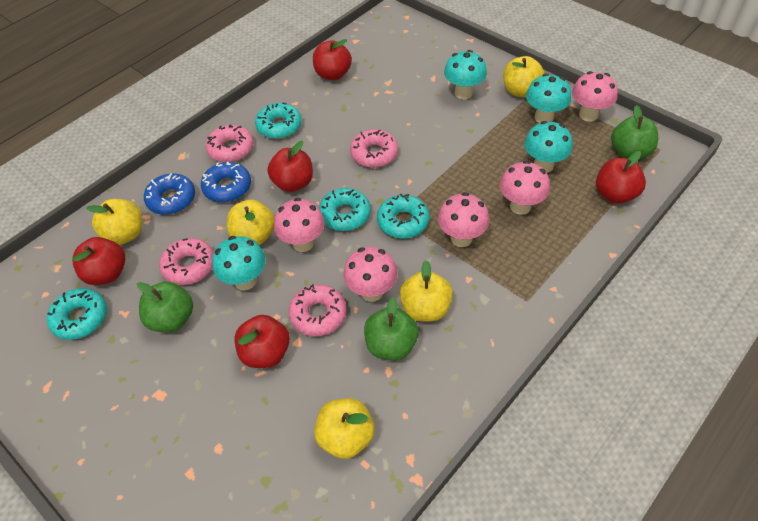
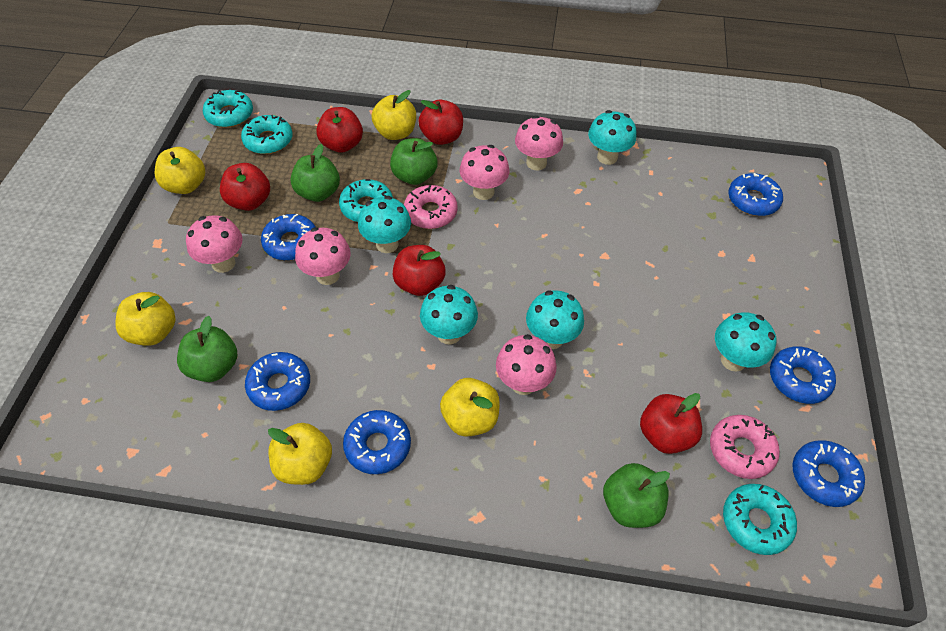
blue donut: [144,173,195,215] [201,162,251,202] = 2 -> [245,352,310,411] [261,214,315,260] [343,410,411,474] [728,173,783,216] [770,346,836,404] [792,440,865,507] = 6
green apple: [137,281,193,332] [364,297,419,360] [611,105,658,159] = 3 -> [177,316,237,382] [291,144,340,202] [390,138,437,185] [603,463,670,528] = 4
pink donut: [159,238,214,285] [205,125,254,162] [289,284,347,337] [350,129,398,168] = 4 -> [404,185,458,229] [710,415,780,479] = 2
turquoise mushroom: [212,236,266,290] [444,50,487,99] [524,121,572,173] [526,74,571,123] = 4 -> [358,196,411,253] [420,285,478,345] [526,290,584,349] [588,110,636,165] [715,313,776,372] = 5

